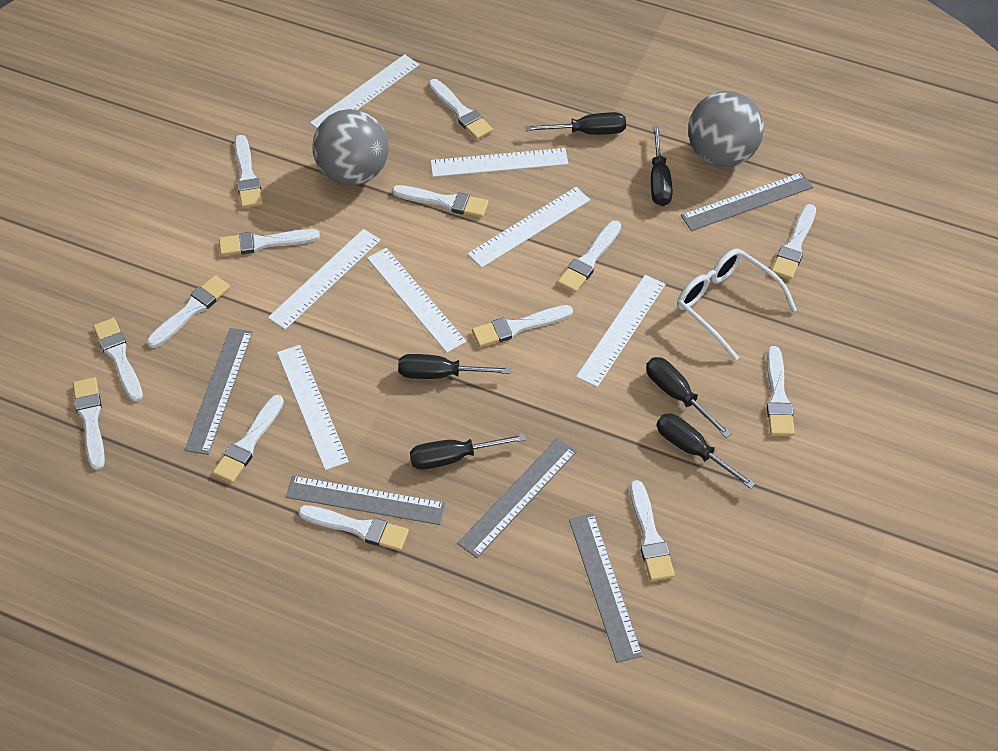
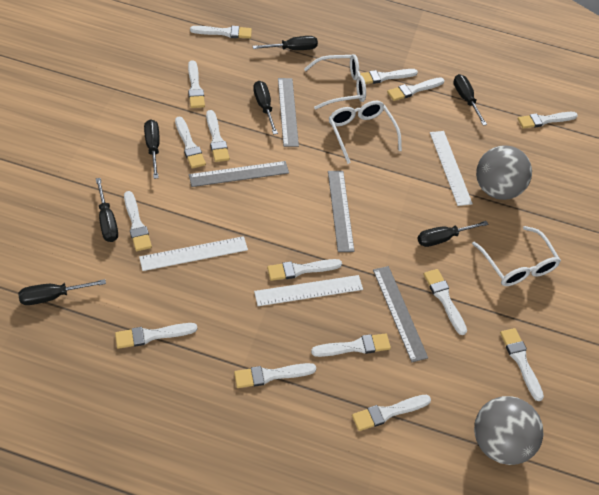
black screwdriver: [398,354,511,379] [410,434,526,470] [525,112,626,135] [646,357,731,438] [651,126,673,206] [657,414,755,489] = 6 -> [18,279,106,305] [96,178,118,242] [144,119,160,179] [253,36,318,50] [253,81,278,135] [418,221,488,247] [453,74,487,126] = 7
grey ruler: [185,328,253,455] [286,476,446,525] [457,438,577,558] [569,513,643,663] [681,172,813,231] = 5 -> [189,161,289,187] [278,78,299,147] [328,171,355,252] [373,266,428,362] = 4
white brush: [73,377,105,470] [93,318,143,402] [147,275,230,348] [212,395,284,483] [219,229,320,256] [234,135,263,208] [298,505,409,551] [392,185,489,218] [428,79,493,140] [472,305,573,347] [557,221,621,293] [630,480,675,581] [767,346,795,436] [772,204,816,280] = 14 -> [115,323,197,349] [124,191,152,251] [175,117,206,169] [188,60,205,108] [190,26,252,39] [206,110,230,162] [234,363,316,388] [267,259,342,281] [311,333,391,357] [352,395,431,431] [360,69,418,84] [387,77,444,101] [424,269,467,335] [500,328,544,401] [517,112,578,129] = 15
white glasses: [677,249,797,361] = 1 -> [304,54,366,110] [329,101,402,164] [472,226,561,286] = 3
white ruler: [268,229,381,330] [277,345,349,470] [310,54,419,128] [367,248,466,353] [431,148,568,177] [467,187,590,268] [576,275,666,387] = 7 -> [139,236,248,271] [254,275,363,306] [430,131,473,206] = 3

